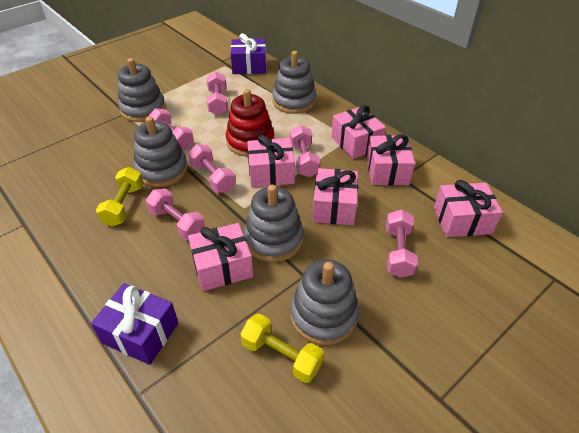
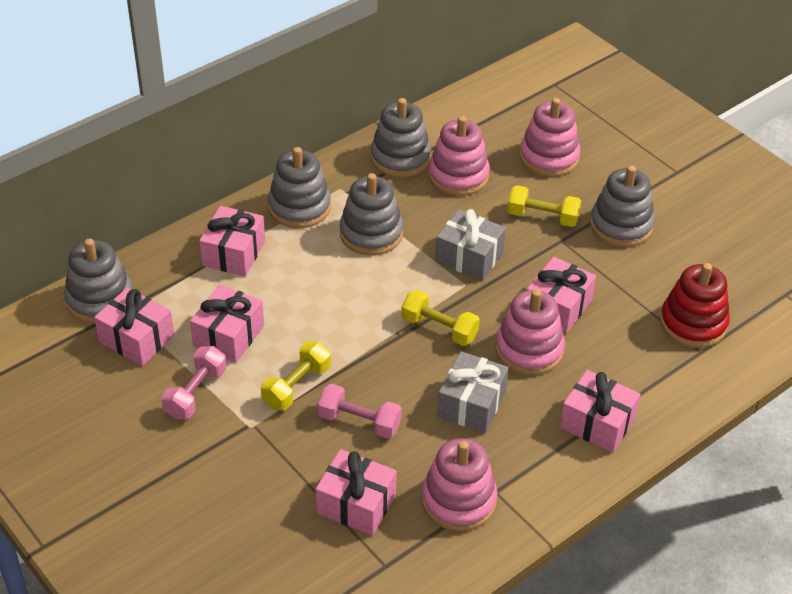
grey gift: none = 0 -> [435,209,506,281] [437,351,509,433] = 2
pink dumbbell: [146,188,205,240] [148,108,194,150] [188,144,236,193] [207,72,228,115] [290,125,321,177] [386,209,418,278] = 6 -> [161,346,227,419] [317,384,402,439] = 2
pink stacking toy: none = 0 -> [421,438,498,531] [428,116,490,196] [495,289,565,375] [519,98,581,177] = 4
purple gift: [91,283,178,365] [231,33,266,74] = 2 -> none = 0
yellow dumbbell: [96,167,144,226] [240,314,324,383] = 2 -> [261,341,331,410] [401,290,480,346] [507,185,581,227] = 3

